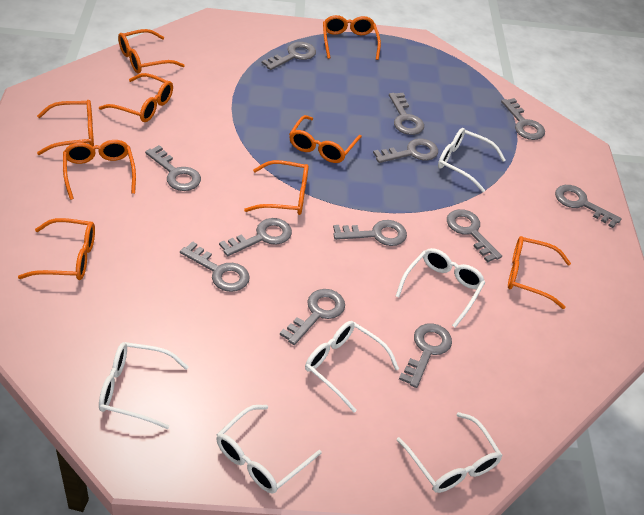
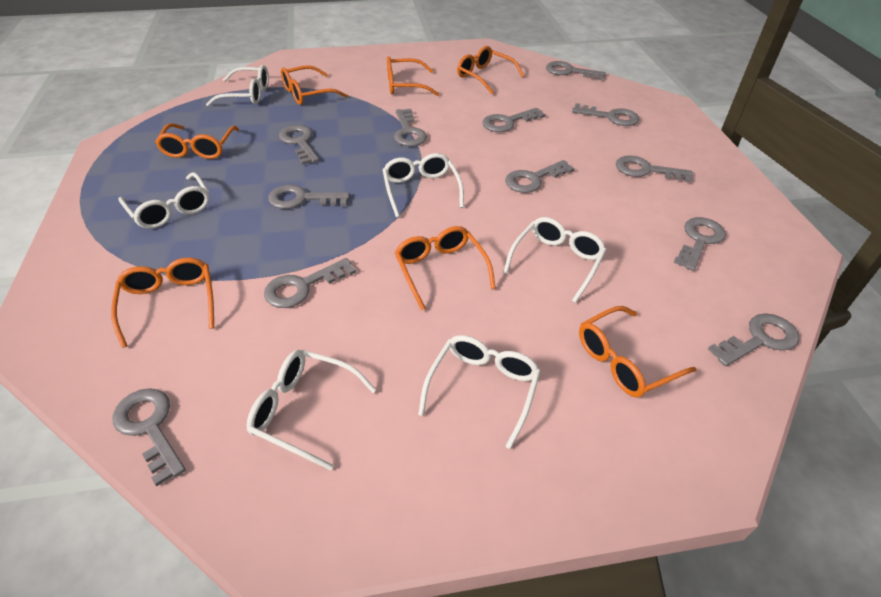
orange glasses: [18,218,95,280] [37,100,94,155] [63,140,136,200] [99,73,173,122] [118,29,185,74] [244,160,309,215] [289,115,362,163] [323,15,381,60] [508,236,571,309] = 9 -> [111,258,214,348] [155,123,239,159] [281,65,348,105] [387,56,439,96] [394,226,496,310] [457,46,524,94] [579,306,696,398] = 7

